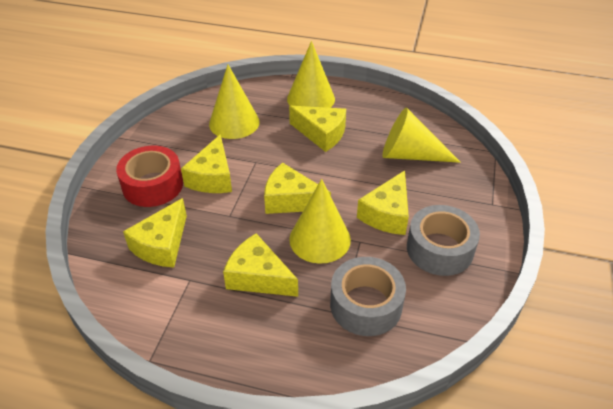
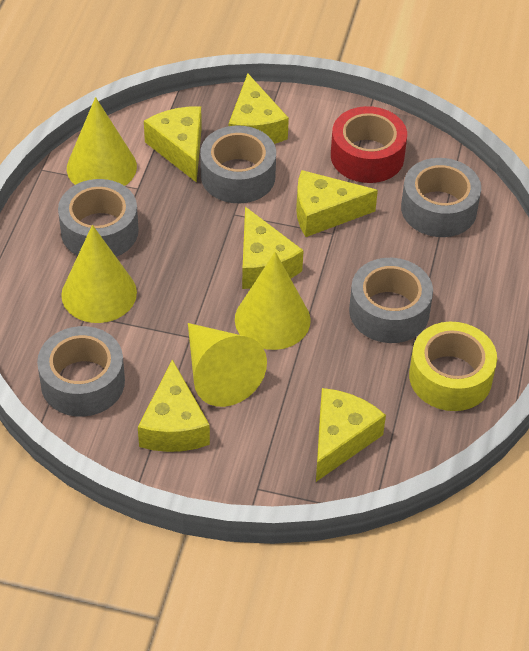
grey tape: [330,257,406,336] [407,205,480,276] = 2 -> [37,326,125,417] [58,179,139,257] [200,125,276,203] [349,258,433,343] [401,158,481,237] = 5
yellow tape: none = 0 -> [409,322,497,411] = 1

